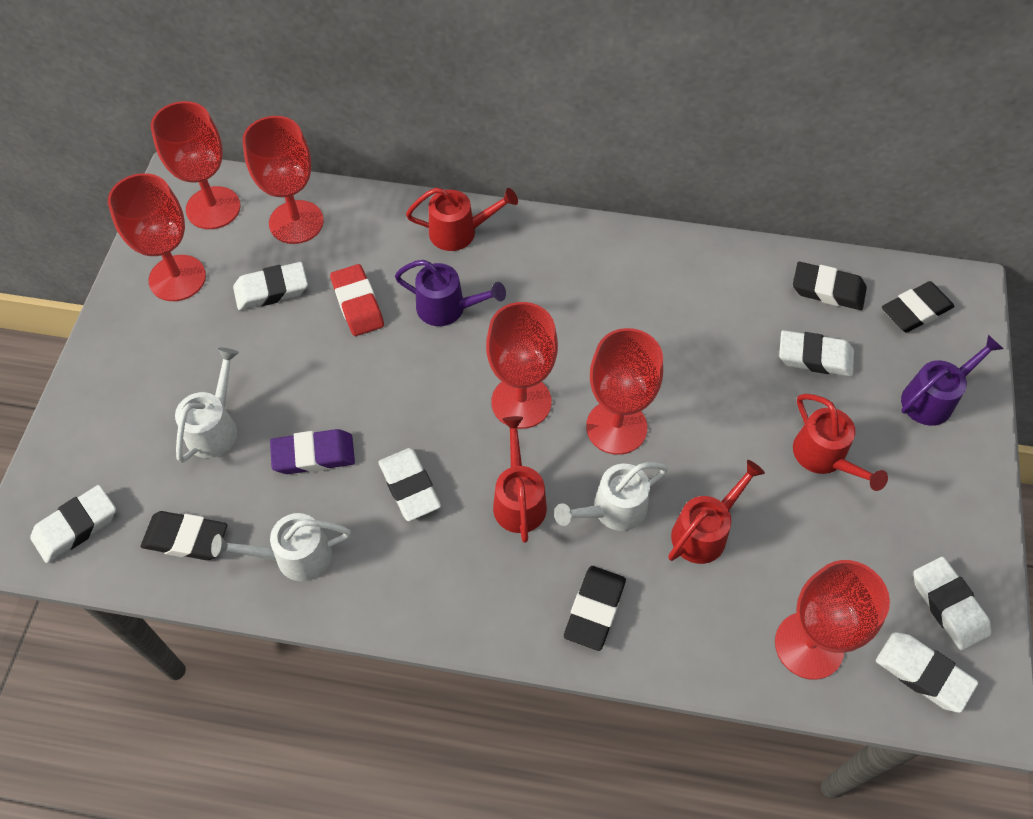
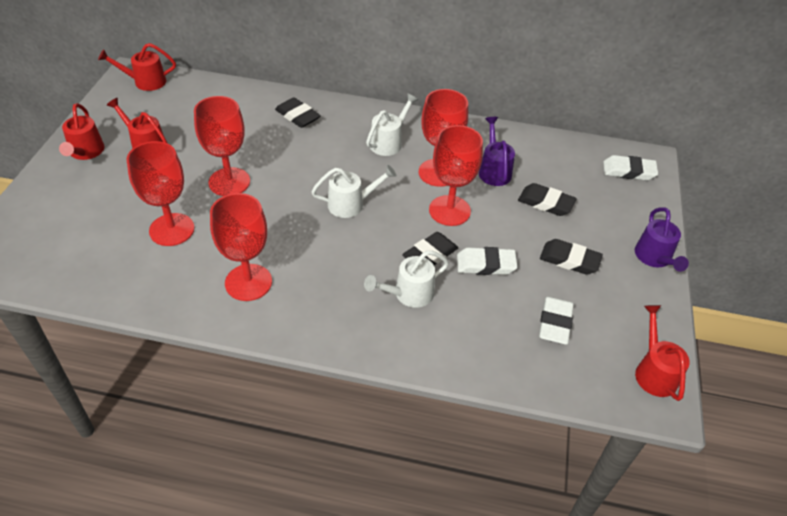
purple eraser: [270,429,355,474] = 1 -> none = 0
red eraser: [330,264,384,336] = 1 -> none = 0
red goblet: [108,173,206,301] [151,101,240,229] [242,116,324,244] [486,302,558,429] [586,328,663,455] [775,560,890,680] = 6 -> [127,141,195,246] [194,96,250,196] [210,193,272,301] [418,89,468,187] [429,125,483,226] = 5
white eraser: [30,485,116,563] [233,262,308,310] [378,448,441,521] [779,330,854,377] [876,632,978,713] [913,557,991,651] = 6 -> [457,247,517,275] [539,297,574,345] [603,155,658,180] = 3

